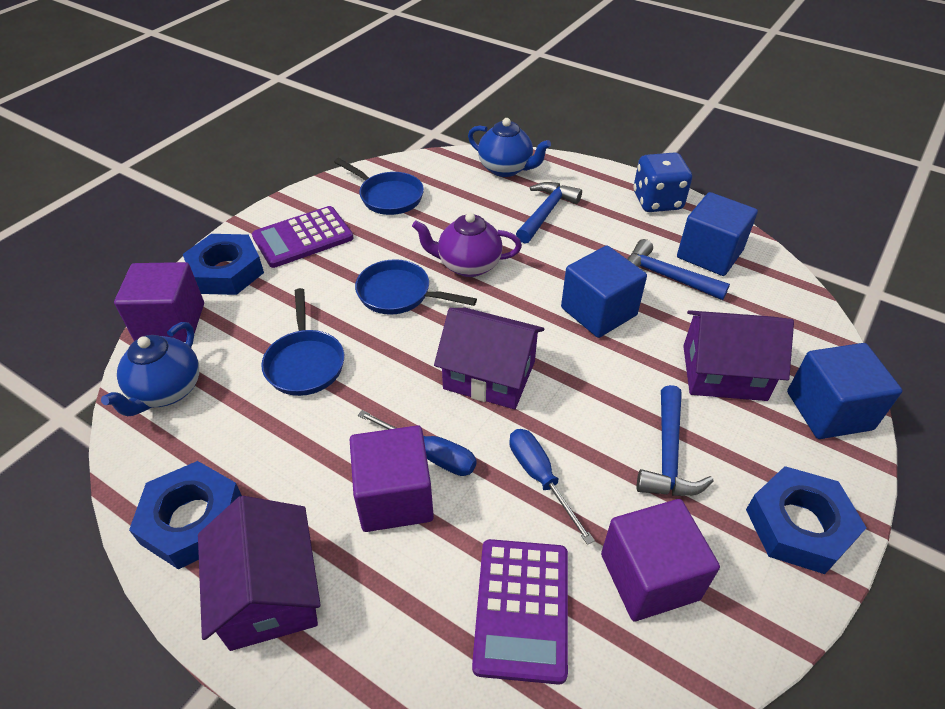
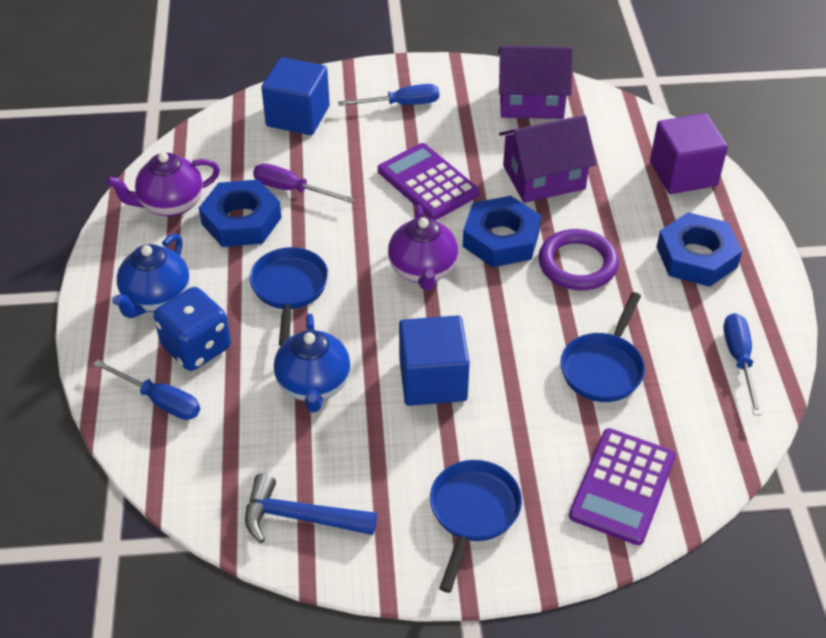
blue cube: [561,246,647,338] [677,192,758,276] [787,343,902,439] = 3 -> [261,57,330,135] [399,315,470,406] = 2
blue hammer: [516,182,582,243] [627,239,730,300] [637,385,713,496] = 3 -> [245,473,377,543] = 1
blue screwdriver: [358,410,476,476] [509,429,595,545] = 2 -> [93,359,200,420] [338,84,439,106] [723,313,762,415] = 3
purple cube: [114,262,204,342] [350,425,434,532] [601,499,720,621] = 3 -> [650,113,728,194] = 1
purple house: [198,496,321,651] [434,308,544,409] [683,310,794,401] = 3 -> [498,46,573,119] [499,115,597,203] = 2
purple ring: none = 0 -> [538,229,619,290] = 1
purple screwdriver: none = 0 -> [253,163,355,203] = 1
purple teapot: [412,213,522,277] = 1 -> [106,152,220,217] [388,205,458,291] = 2

